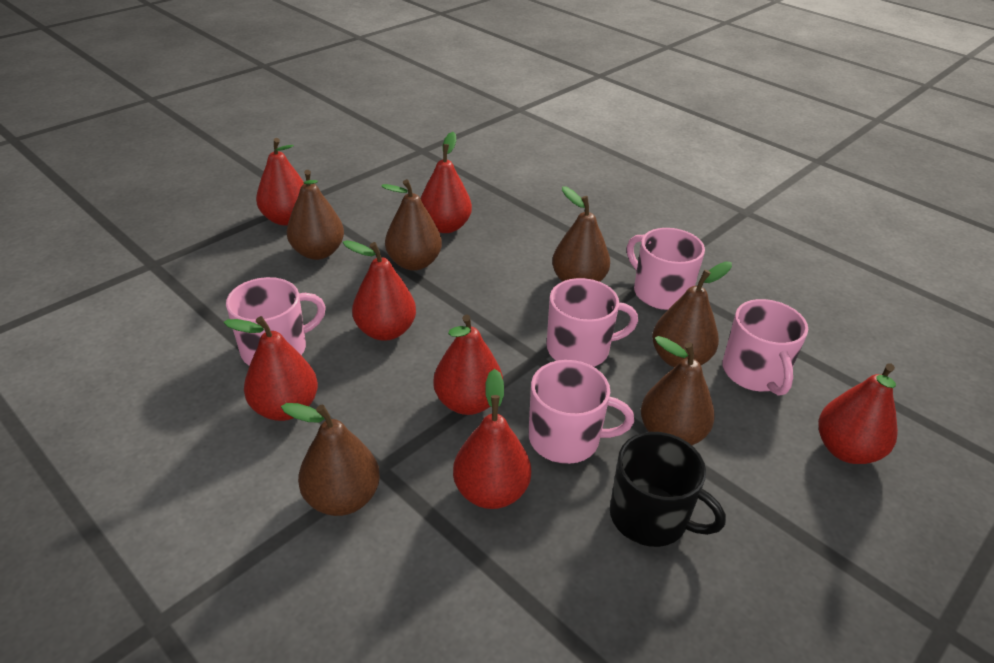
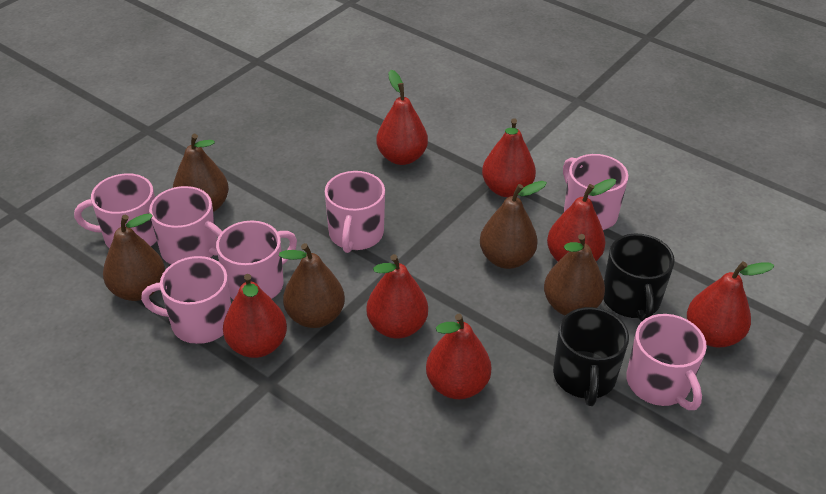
black mug: [610,432,726,547] = 1 -> [553,307,629,406] [604,233,675,322] = 2
brown pear: [281,403,380,516] [287,170,344,260] [381,179,442,271] [552,186,610,282] [641,336,715,445] [652,261,732,368] = 6 -> [103,213,165,301] [173,134,229,212] [279,243,345,328] [480,181,547,269] [544,234,605,315] = 5
pink mug: [226,277,326,366] [529,360,634,464] [547,278,638,367] [627,228,705,310] [722,299,808,396] = 5 -> [74,173,157,248] [141,256,231,344] [149,186,222,264] [216,220,297,300] [325,171,385,253] [563,154,628,230] [627,314,707,410] = 7

